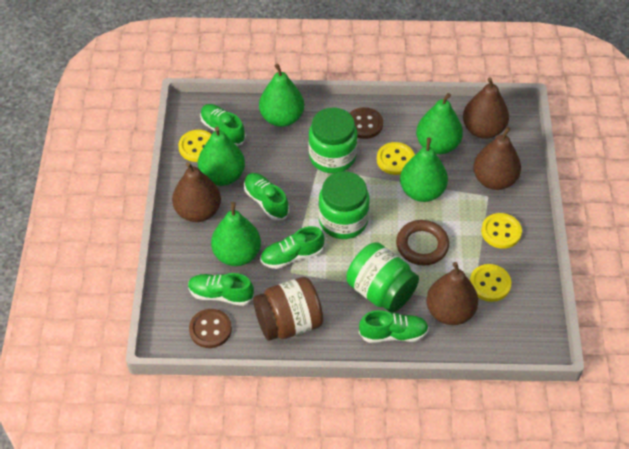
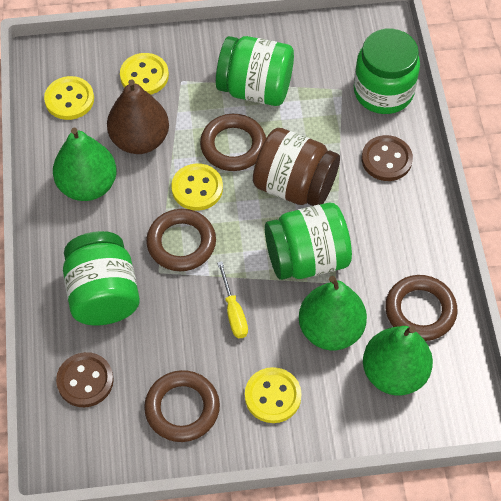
brown pear: [172,162,221,222] [426,262,478,325] [463,77,509,139] [473,127,521,190] = 4 -> [107,79,169,154] = 1
brown ring: [396,220,449,265] = 1 -> [144,370,220,442] [146,209,216,271] [200,114,266,171] [385,275,458,341] = 4
green jar: [308,107,358,173] [319,171,370,239] [346,242,419,313] = 3 -> [63,231,140,325] [216,36,294,106] [265,203,352,280] [354,29,420,114] = 4
green pear: [198,127,245,186] [211,202,261,266] [259,64,304,127] [400,137,448,202] [416,93,463,154] = 5 -> [53,128,117,201] [299,276,367,350] [363,326,433,395] = 3
green shoe: [188,273,254,306] [200,104,246,146] [244,173,289,220] [260,226,324,269] [359,310,429,343] = 5 -> none = 0
yellow screwdriver: none = 0 -> [217,261,248,338] = 1

